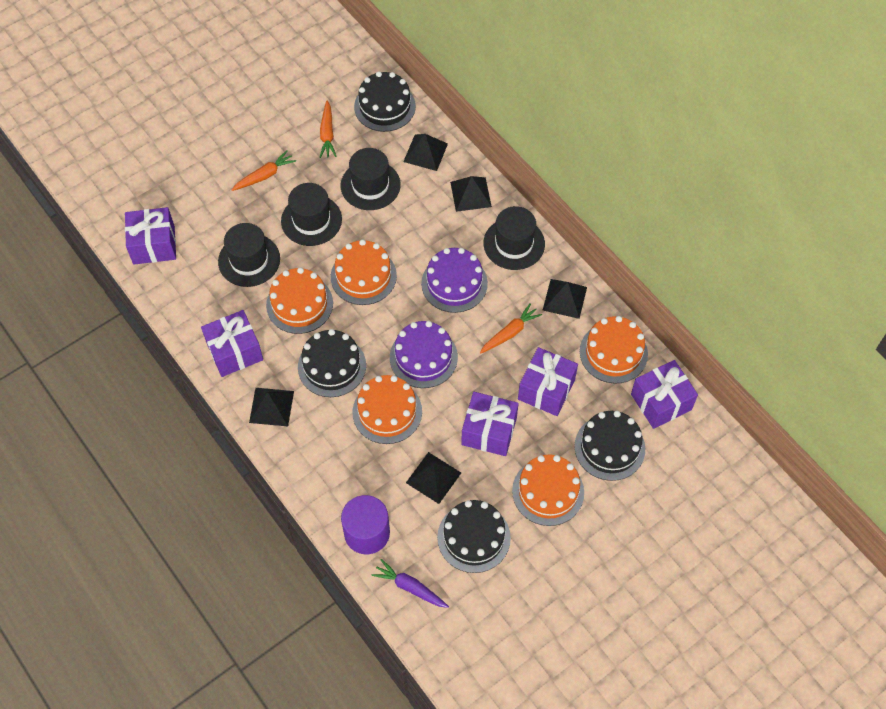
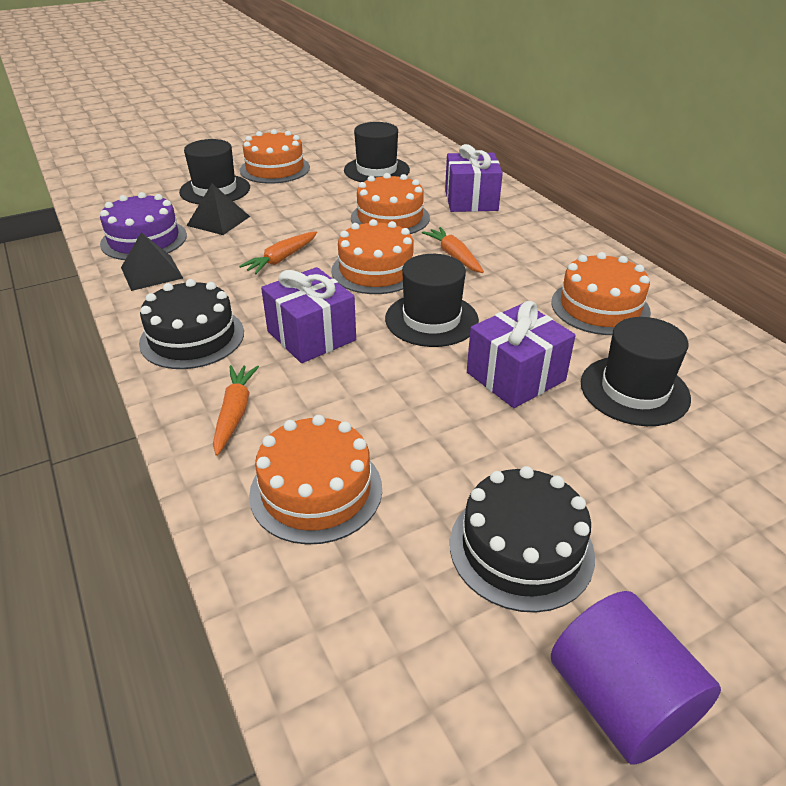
black cake: [298,329,366,397] [354,71,416,132] [437,500,511,573] [574,411,645,481] = 4 -> [139,279,244,369] [450,466,595,613] = 2
black pyramid: [249,388,294,426] [403,134,448,171] [406,452,461,504] [450,176,492,212] [543,279,587,319] = 5 -> [121,232,183,291] [187,184,250,235] = 2
purple cake: [390,321,458,388] [421,248,488,313] = 2 -> [100,192,187,260] = 1
purple carrot: [372,559,449,608] = 1 -> none = 0
purple gift: [125,207,176,265] [201,310,263,377] [461,392,519,456] [518,347,578,416] [631,360,698,429] = 5 -> [261,267,356,363] [445,144,503,212] [467,301,576,408] = 3

